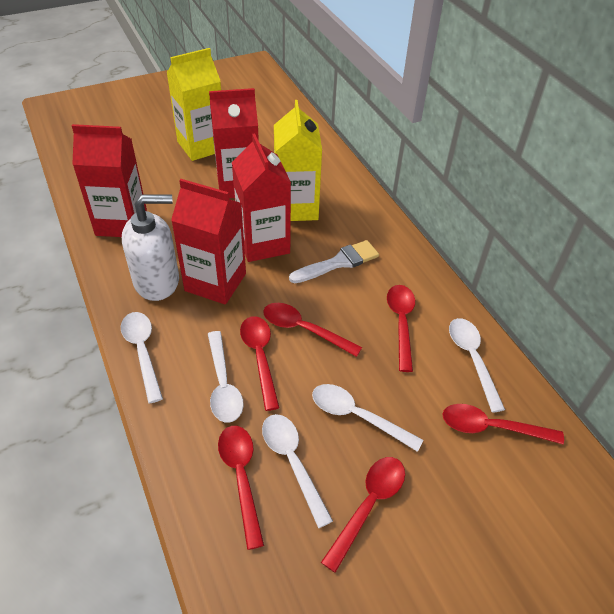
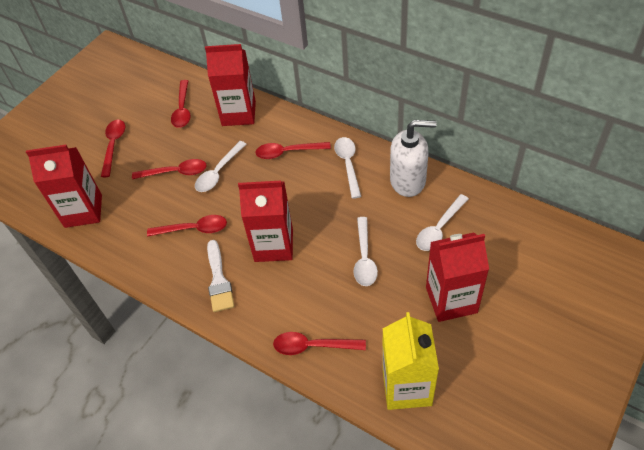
white spoon: [121,312,163,403] [208,331,244,422] [262,414,333,528] [312,384,423,452] [449,318,505,413] = 5 -> [195,141,247,192] [334,137,361,199] [354,217,378,286] [416,194,469,251] = 4
yellow carton: [166,48,221,161] [274,100,322,221] = 2 -> [382,312,439,410] = 1

